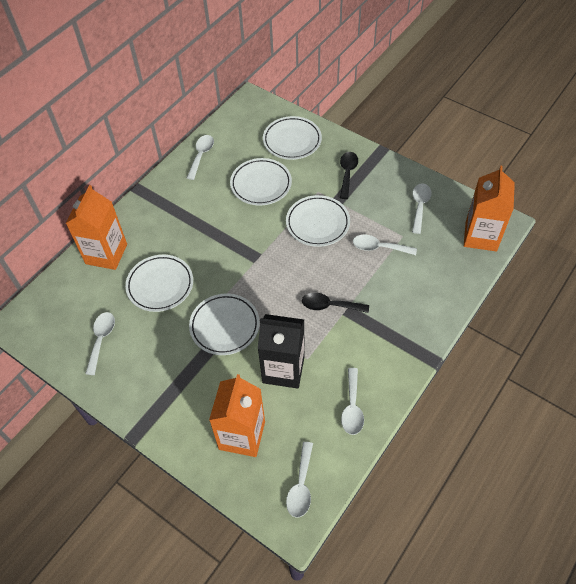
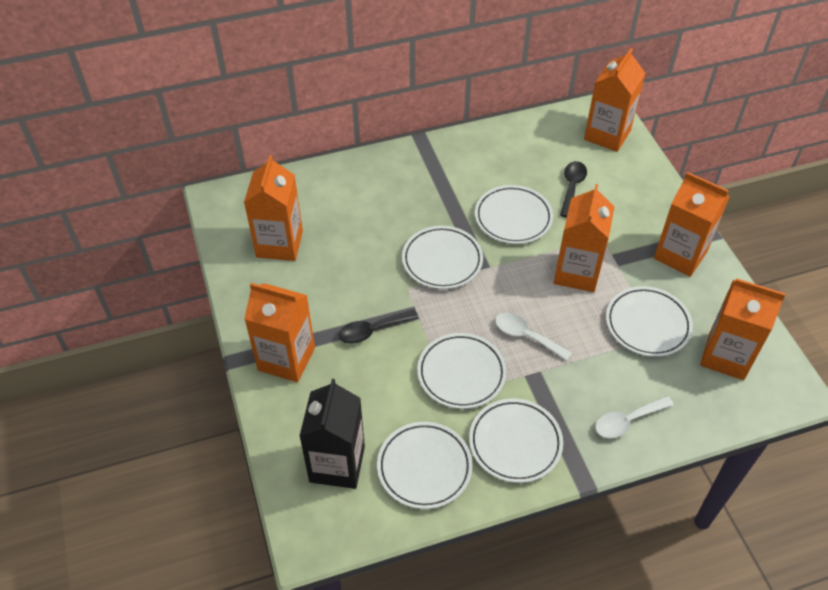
orange carton: [66,185,127,270] [209,374,265,457] [464,166,515,252] = 3 -> [244,155,303,261] [244,283,315,382] [554,184,615,292] [584,48,645,152] [654,172,730,277] [700,278,786,380] = 6
white plate: [125,255,193,312] [189,294,260,355] [230,158,292,205] [263,116,322,160] [286,195,350,247] = 5 -> [377,422,473,509] [402,226,483,289] [417,333,506,409] [469,398,563,483] [475,185,553,244] [606,286,693,357] = 6
white spoon: [85,312,115,375] [187,135,214,180] [286,442,313,518] [341,368,364,435] [353,234,417,255] [412,183,432,234] = 6 -> [495,312,572,361] [595,396,674,438] = 2

